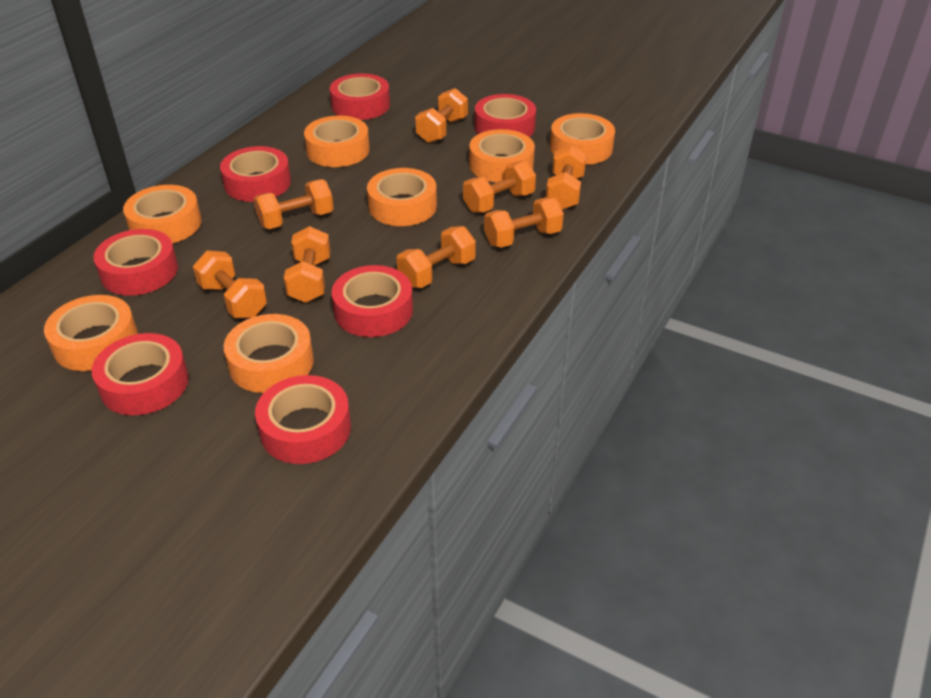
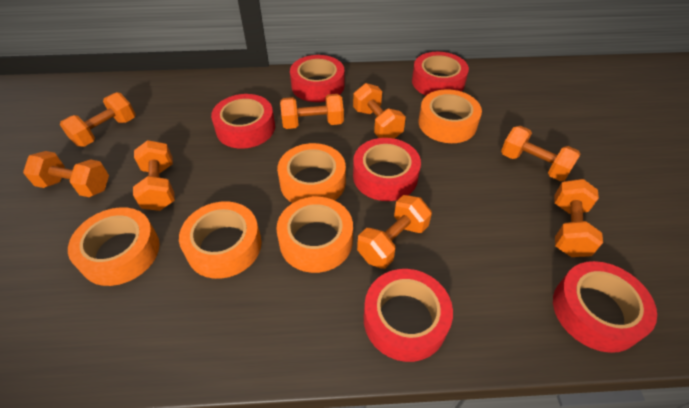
orange tape: [44,295,138,371] [123,185,202,243] [224,314,314,393] [304,116,370,167] [367,168,437,226] [469,129,535,182] [550,113,615,165] = 7 -> [68,207,160,286] [179,201,262,279] [276,197,353,273] [277,143,346,203] [419,89,482,143] = 5
red tape: [92,333,189,415] [93,229,178,296] [220,146,291,202] [255,375,351,464] [330,73,390,120] [332,265,413,337] [475,94,536,137] = 7 -> [211,94,275,149] [290,55,344,102] [353,138,421,201] [364,269,453,362] [412,52,469,95] [553,261,657,353] = 6

